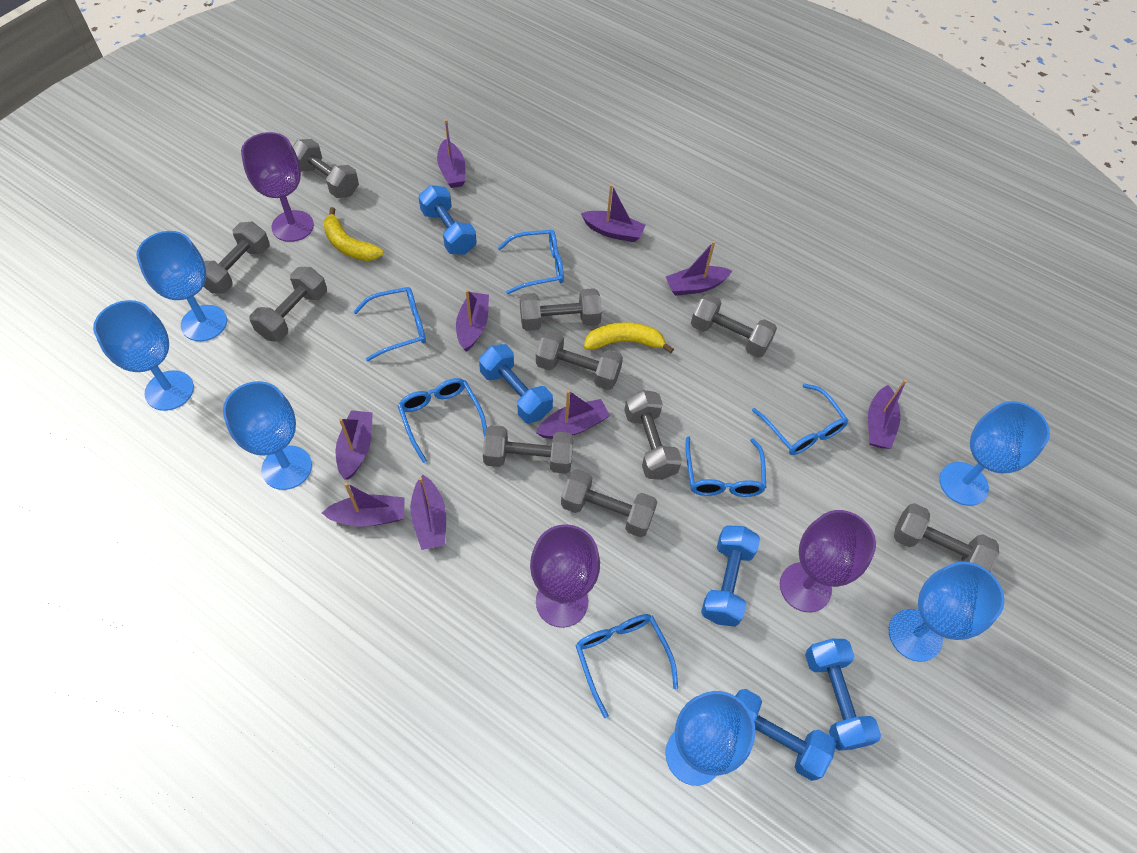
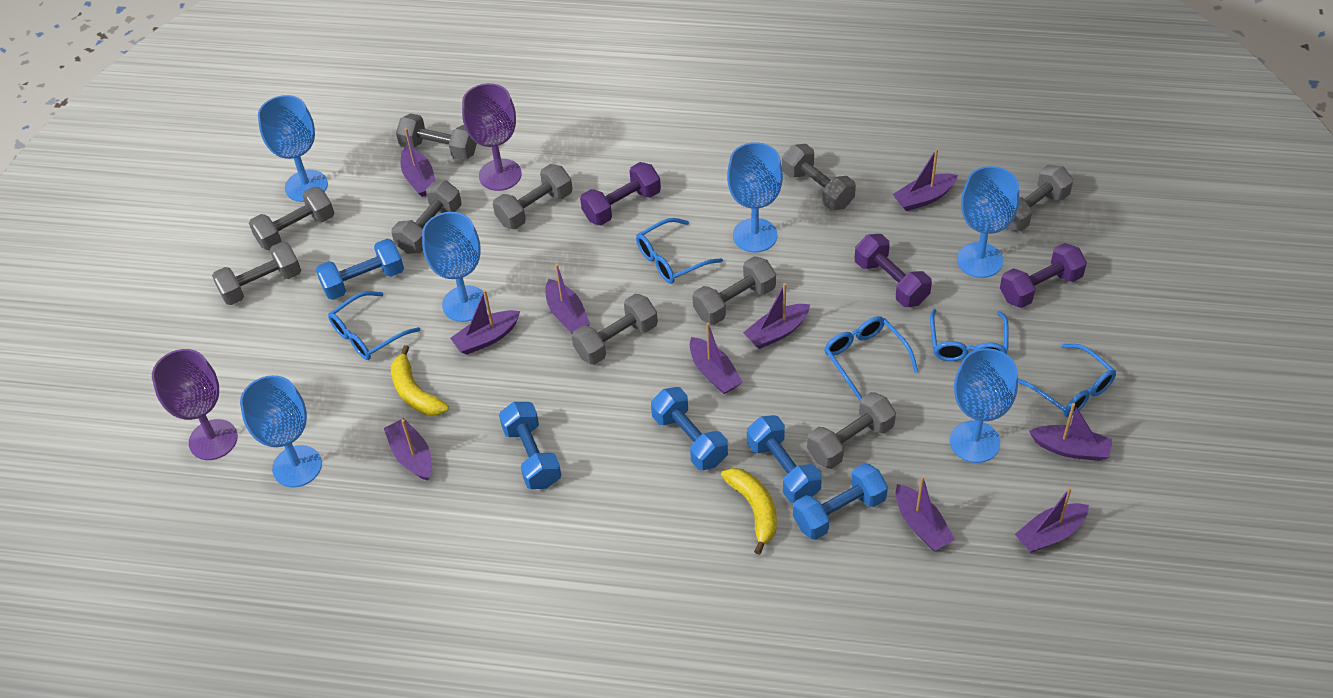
blue glasses: [353,287,426,361] [398,378,487,463] [497,230,564,294] [575,614,678,718] [685,436,766,497] [752,383,848,455] = 6 -> [328,291,420,360] [636,218,723,284] [824,316,918,401] [930,309,1009,361] [1018,344,1116,417] = 5
purple boat: [322,483,404,527] [336,410,373,480] [410,475,446,550] [437,119,466,188] [456,290,489,352] [536,390,610,439] [581,184,645,242] [666,241,732,296] [868,379,907,449] = 9 -> [384,418,432,481] [401,128,436,197] [450,290,520,355] [545,264,590,333] [690,323,743,394] [743,283,810,349] [893,148,958,211] [896,476,955,551] [1015,487,1089,553] [1029,403,1112,461] = 10
purple dumbbell: none = 0 -> [580,162,661,225] [855,234,932,307] [1000,243,1087,308] = 3
purple goblet: [241,132,314,242] [530,524,600,628] [780,510,876,612] = 3 -> [152,349,238,460] [462,83,522,191] = 2

